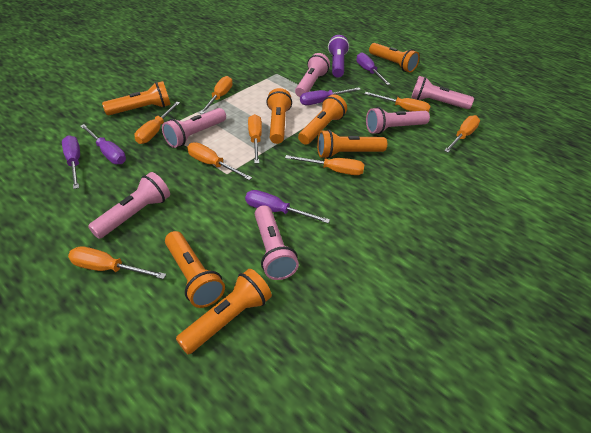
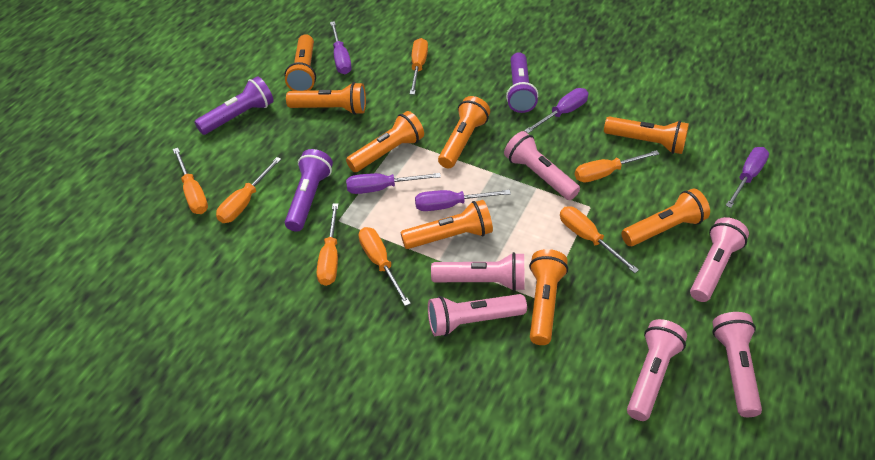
orange flashlight: [102,81,171,115] [165,231,225,308] [176,269,272,354] [266,88,292,144] [298,94,347,145] [317,130,387,159] [369,43,420,73] = 7 -> [285,34,316,91] [286,82,366,115] [346,111,424,172] [400,200,493,249] [438,96,490,168] [529,249,568,345] [604,116,689,154] [621,189,710,246] = 8
orange screwdriver: [68,246,166,279] [135,102,180,144] [187,142,252,180] [200,76,233,114] [248,114,262,163] [285,155,365,175] [364,92,431,113] [444,115,480,153] = 8 -> [173,148,208,214] [216,157,281,223] [317,203,339,286] [359,227,411,306] [410,38,428,95] [560,206,639,273] [575,150,660,182] = 7
purple flashlight: [328,35,349,78] = 1 -> [195,76,274,135] [285,149,333,232] [506,52,538,113] = 3

